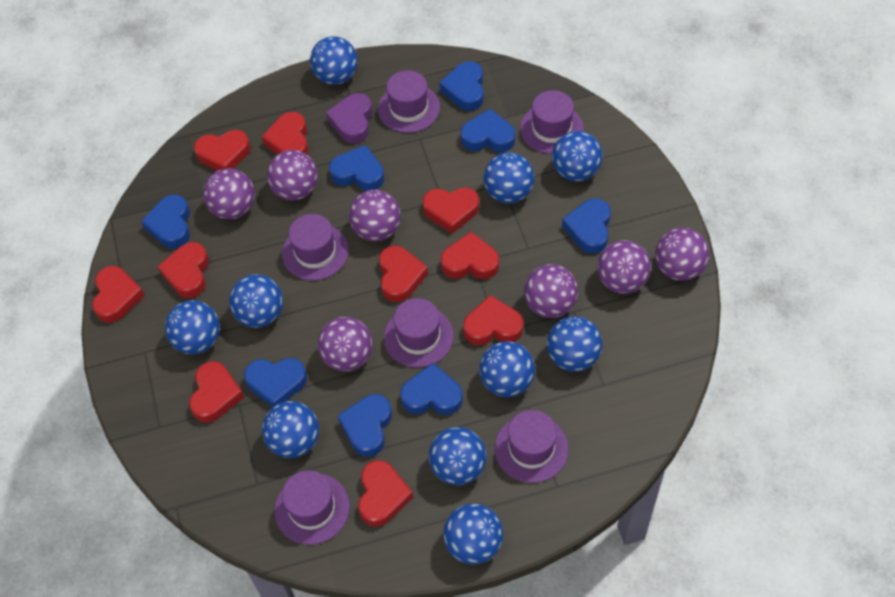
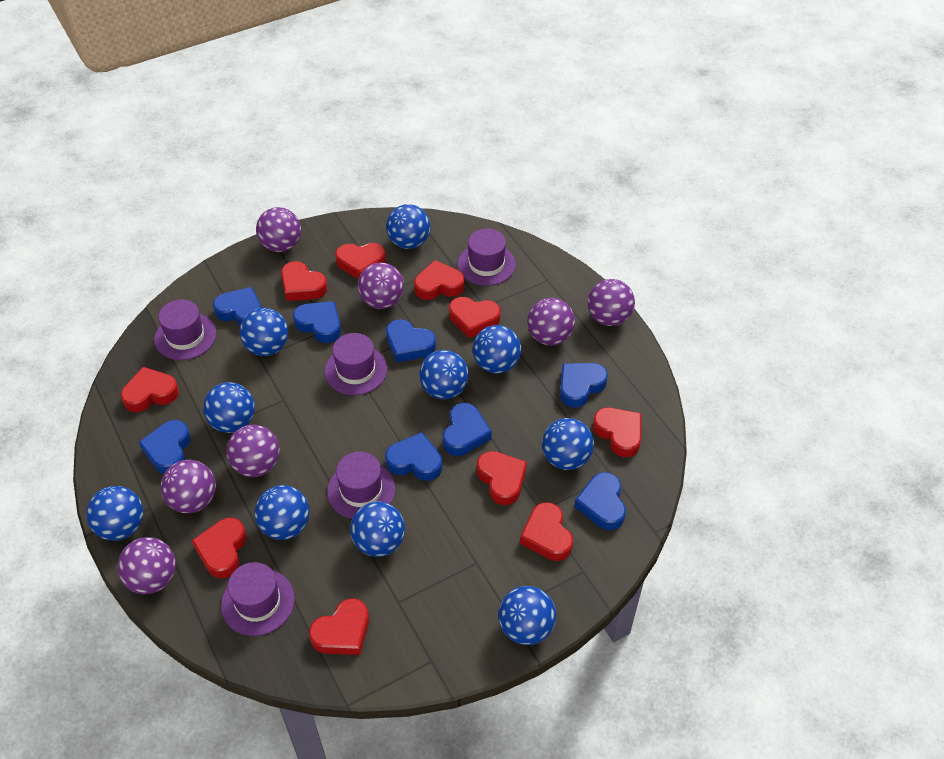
purple hat: [275,470,350,545] [282,214,349,280] [378,70,440,133] [384,298,454,368] [495,410,569,483] [520,90,584,154] = 6 -> [154,300,217,360] [221,562,295,636] [324,333,387,395] [327,452,395,519] [458,228,516,286] = 5
purple heart: [326,93,372,143] = 1 -> none = 0

